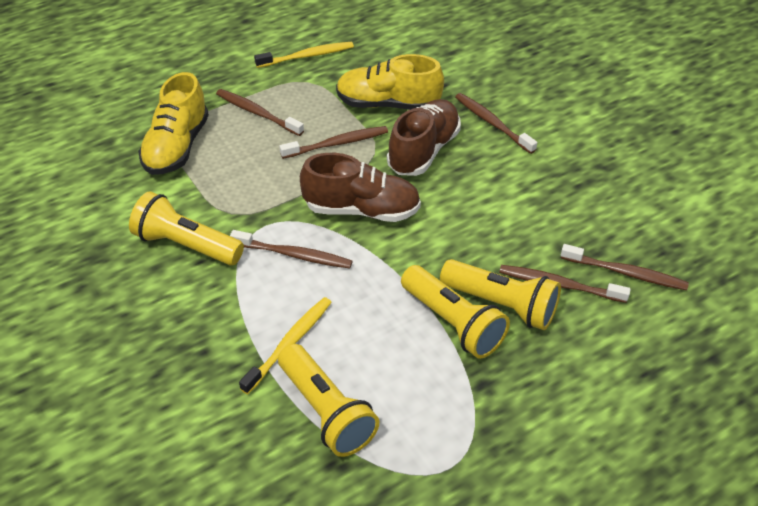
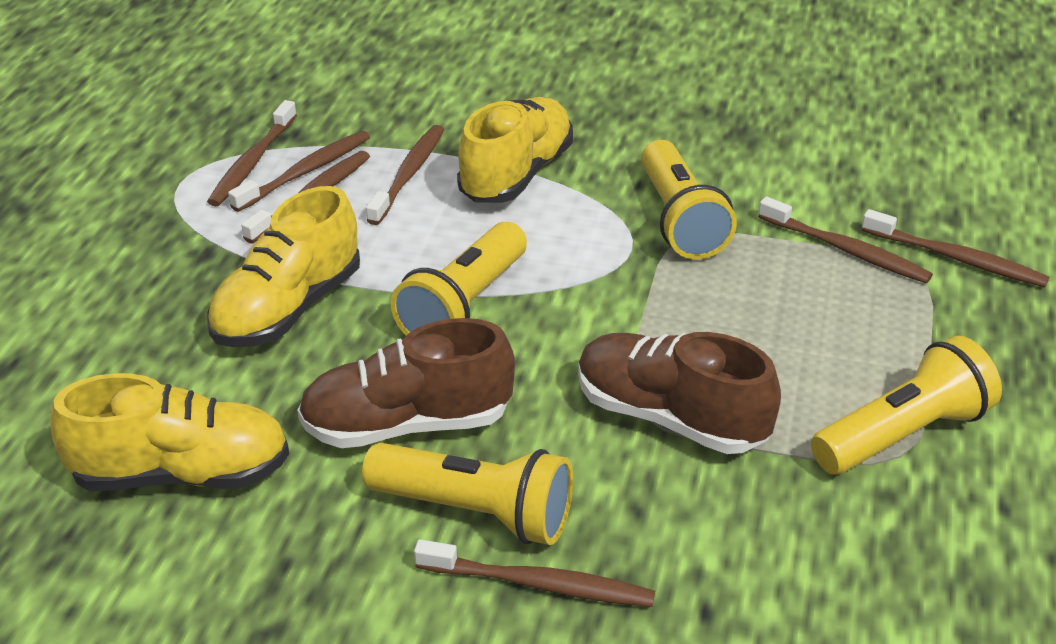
brown toothbrush: [216,89,304,136] [230,230,353,268] [279,126,388,159] [455,93,537,154] [499,265,631,303] [561,244,689,290] = 6 -> [207,100,297,206] [228,131,370,212] [241,151,370,243] [366,125,444,225] [414,539,655,607] [758,197,933,283] [862,209,1049,287] = 7
yellow shoe: [138,72,209,175] [336,54,444,110] = 2 -> [50,373,289,491] [207,186,360,347] [457,97,573,203] = 3
yellow toothbrush: [239,297,332,394] [254,42,354,68] = 2 -> none = 0

